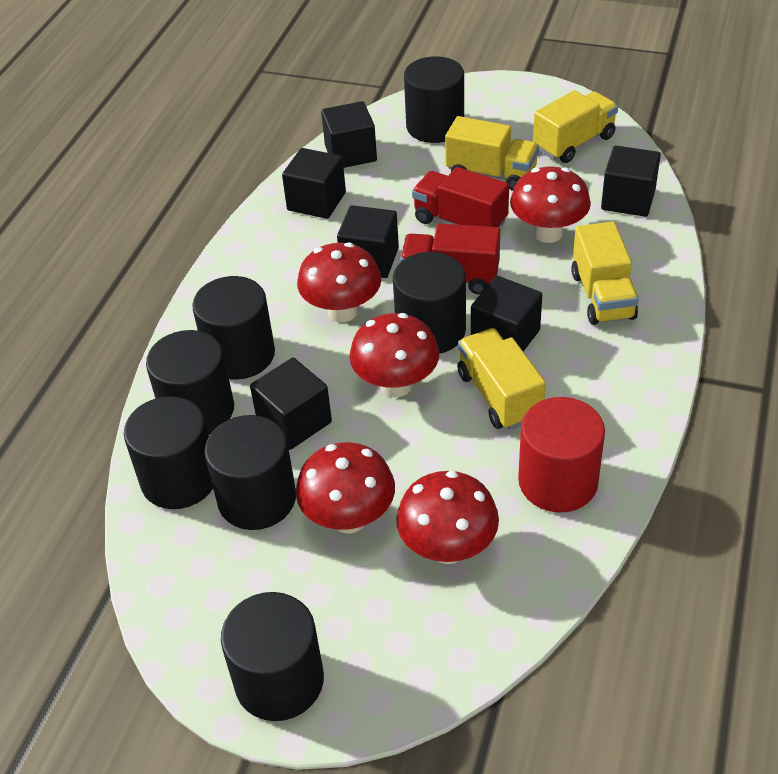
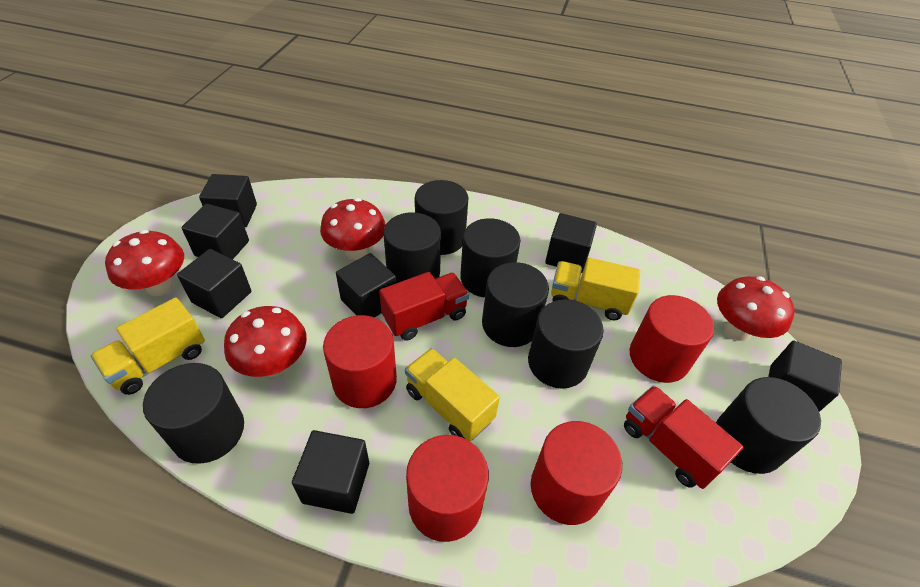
black cube: [250,358,332,450] [282,148,346,219] [321,101,377,168] [337,205,399,278] [471,276,542,351] [601,146,661,217] = 6 -> [177,249,252,318] [181,204,249,259] [199,174,257,227] [292,430,369,514] [336,253,396,318] [545,213,597,273] [768,340,842,412] = 7
red cylinder: [518,397,605,513] = 1 -> [323,315,397,408] [406,435,489,542] [531,421,622,525] [630,295,714,383] = 4
red mushroom: [296,442,395,533] [297,243,381,322] [349,313,439,397] [396,471,499,564] [510,166,591,243] = 5 -> [105,230,184,296] [224,306,307,377] [320,198,386,260] [717,276,795,341] = 4
yellow truck: [445,116,539,191] [457,328,546,430] [533,90,618,163] [571,221,639,325] = 4 -> [91,297,205,395] [405,348,500,441] [551,258,640,320] = 3

